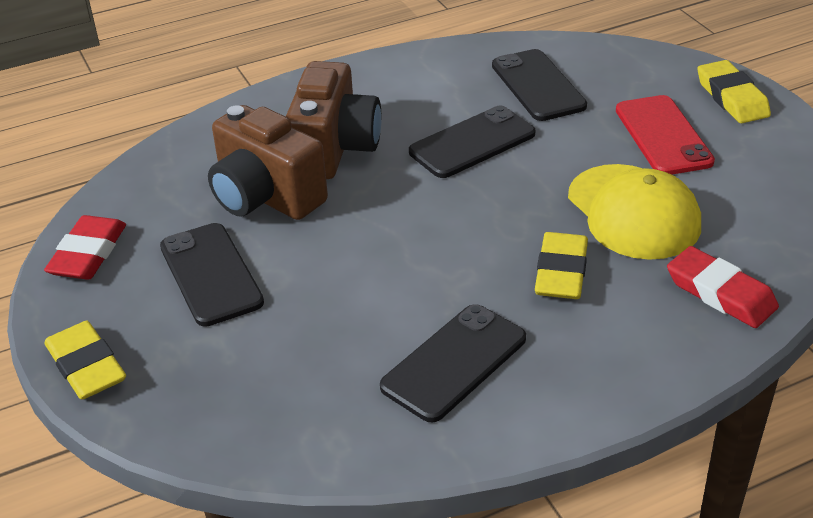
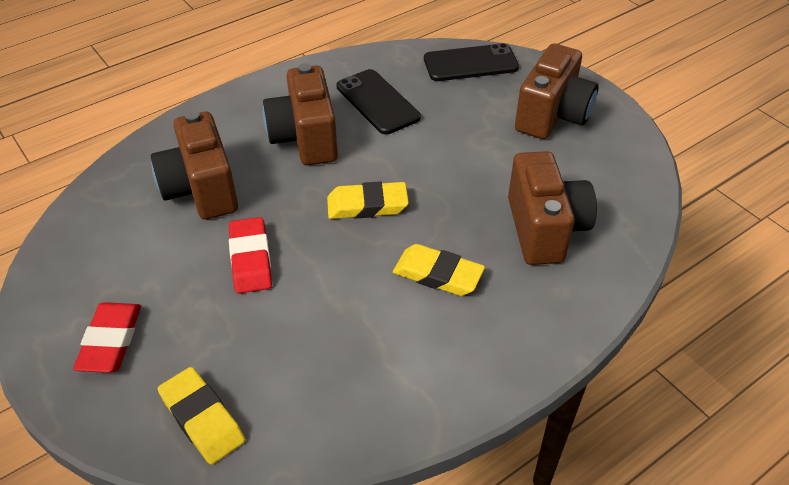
black phone: [160,223,264,327] [380,304,526,422] [409,106,535,178] [492,49,587,121] = 4 -> [337,69,421,134] [424,43,519,81] = 2
brown camera: [208,105,328,220] [286,61,381,179] = 2 -> [151,111,238,220] [263,63,338,165] [508,151,597,265] [515,44,598,139] = 4
red phone: [616,95,715,175] = 1 -> none = 0
yellow cap: [568,164,701,260] = 1 -> none = 0

